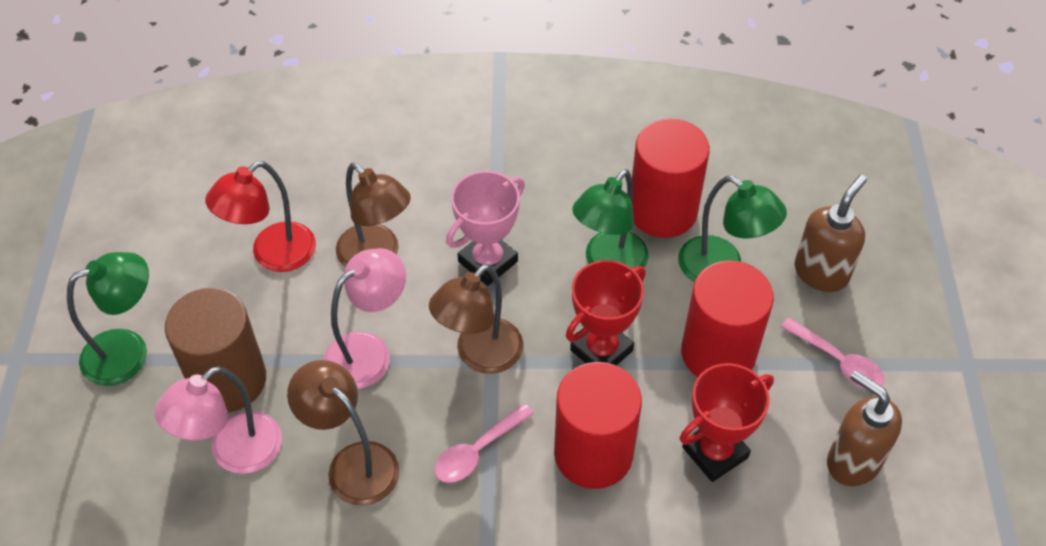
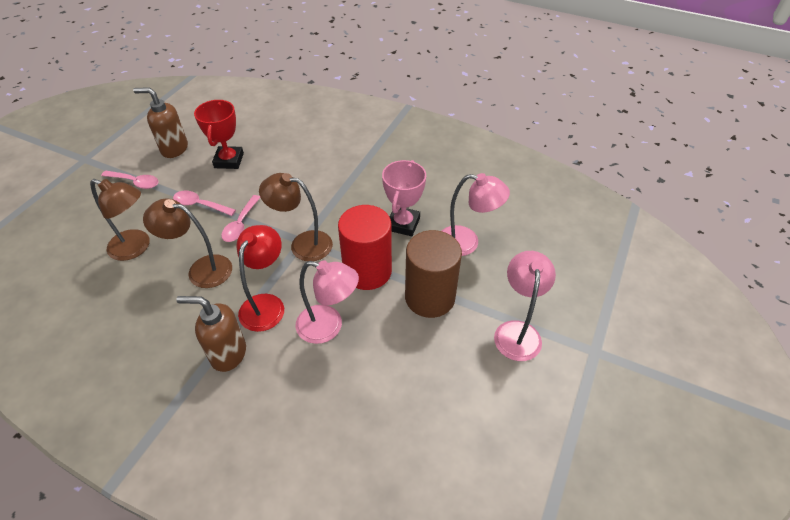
green lamp: [67,252,149,386] [572,169,649,274] [678,176,787,282] = 3 -> none = 0
pink lamp: [155,366,282,474] [323,248,406,389] = 2 -> [296,260,359,344] [442,173,510,256] [494,251,556,361] = 3
pink spoon: [434,404,534,483] [781,318,884,389] = 2 -> [101,171,158,189] [173,191,236,216] [221,195,261,242] = 3
red cylinder: [554,362,642,489] [632,119,710,238] [681,260,774,377] = 3 -> [338,205,392,290] = 1
red trophy: [566,260,646,366] [680,363,774,482] = 2 -> [194,100,244,169] = 1

